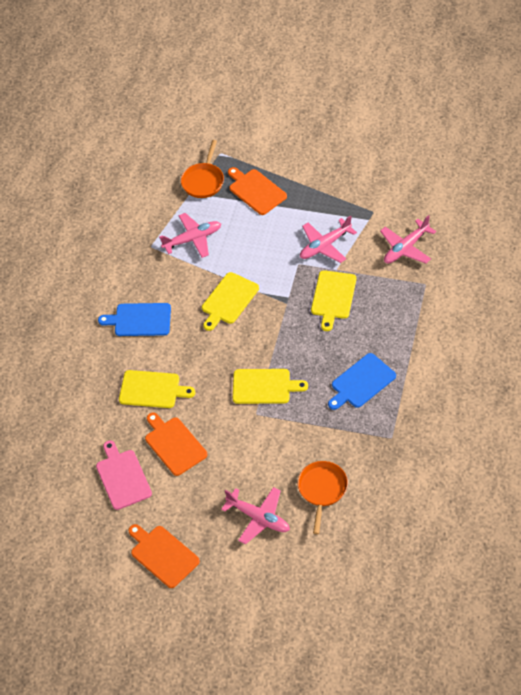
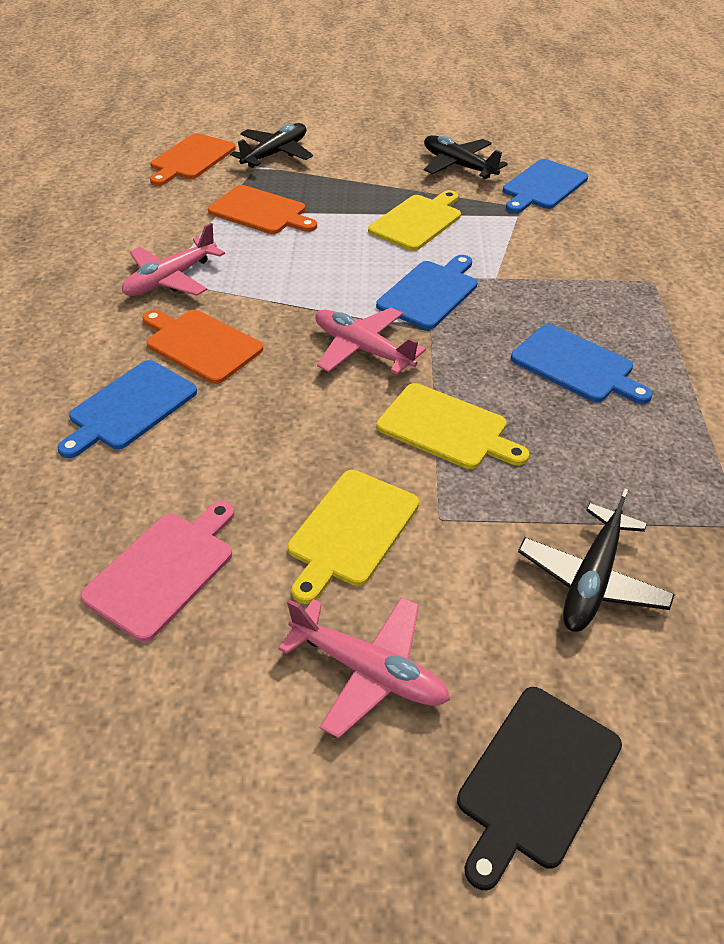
black cutting board: none = 0 -> [457,687,622,890] = 1
black plane: none = 0 -> [230,123,313,168] [424,135,508,179] [518,489,675,632] = 3
blue cutting board: [98,303,171,336] [328,353,396,410] = 2 -> [57,360,197,458] [376,255,477,329] [503,159,588,213] [511,324,653,404] = 4
orange pan: [181,140,224,198] [298,461,348,534] = 2 -> none = 0
pink plane: [159,213,221,258] [221,487,290,544] [300,215,357,263] [380,215,436,264] = 4 -> [122,223,225,296] [278,597,450,738] [315,307,426,375] = 3
yellow cutting board: [119,370,195,408] [202,272,259,331] [233,369,308,404] [311,270,356,331] = 4 -> [288,470,419,604] [368,190,461,251] [377,383,529,469] = 3

